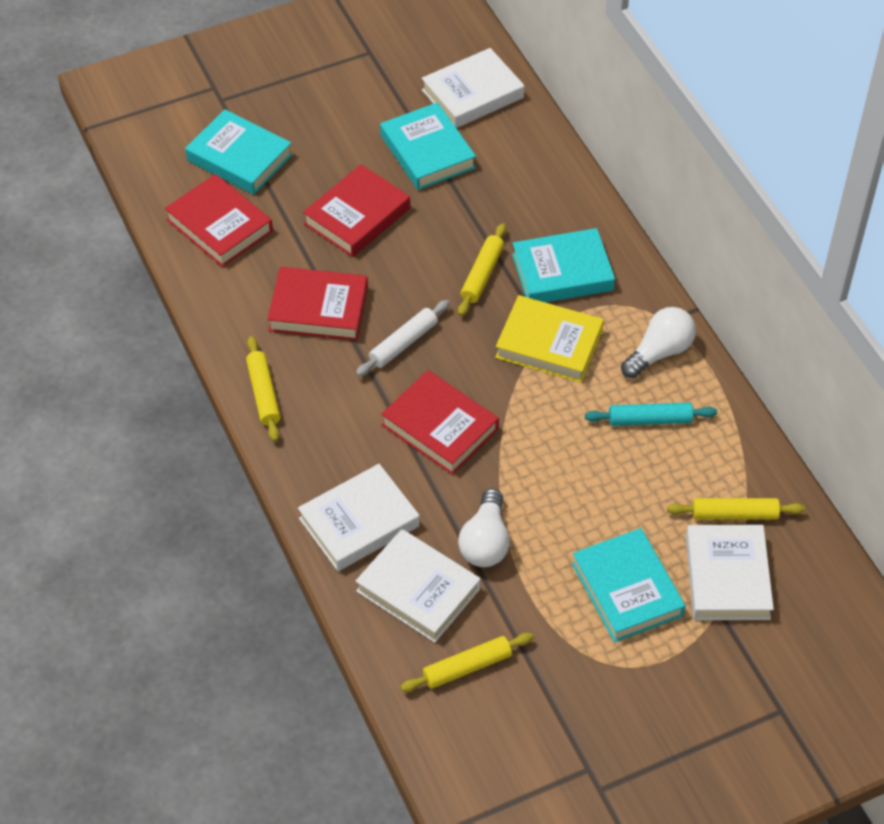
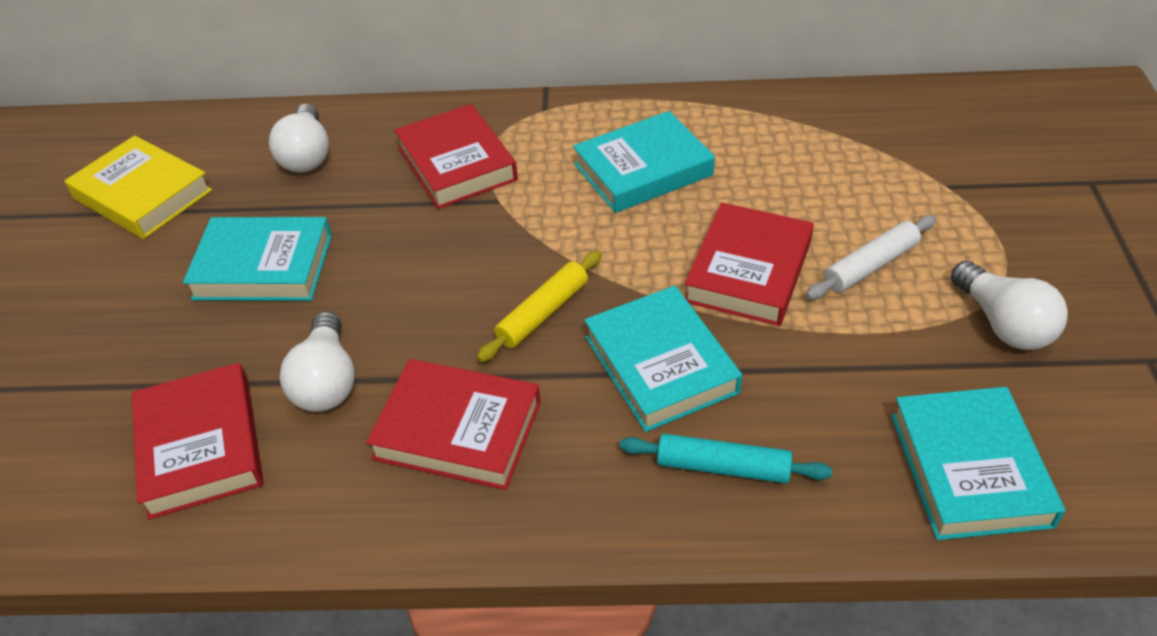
white book: [298,464,420,571] [355,529,481,643] [422,48,524,128] [686,525,774,620] = 4 -> none = 0
white light bulb: [458,489,510,567] [621,307,696,378] = 2 -> [269,104,329,172] [280,311,355,412] [951,261,1068,350] = 3
yellow rolling pin: [246,336,281,442] [400,633,534,692] [458,223,506,316] [667,498,805,519] = 4 -> [477,250,602,362] = 1

